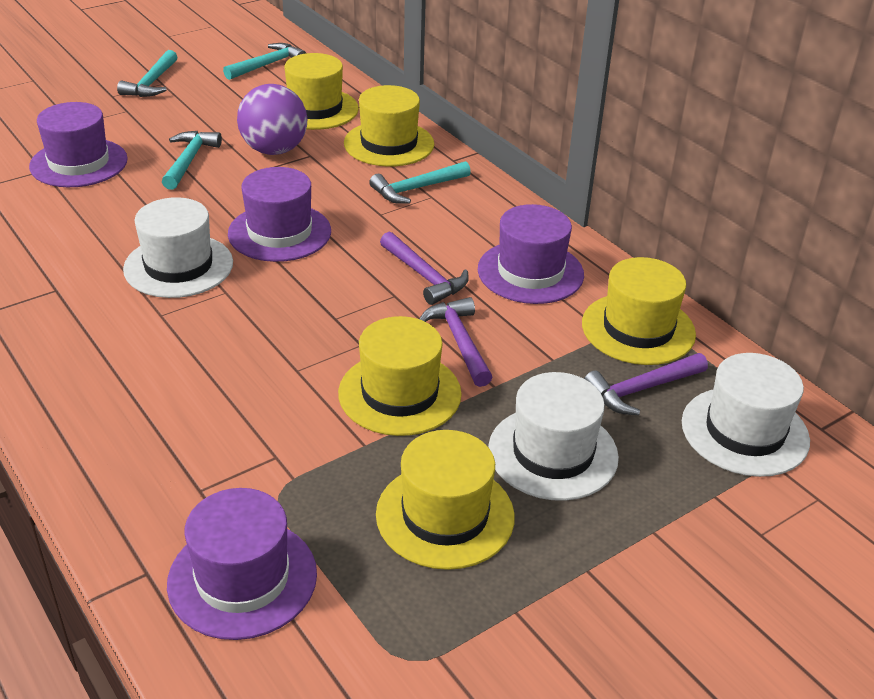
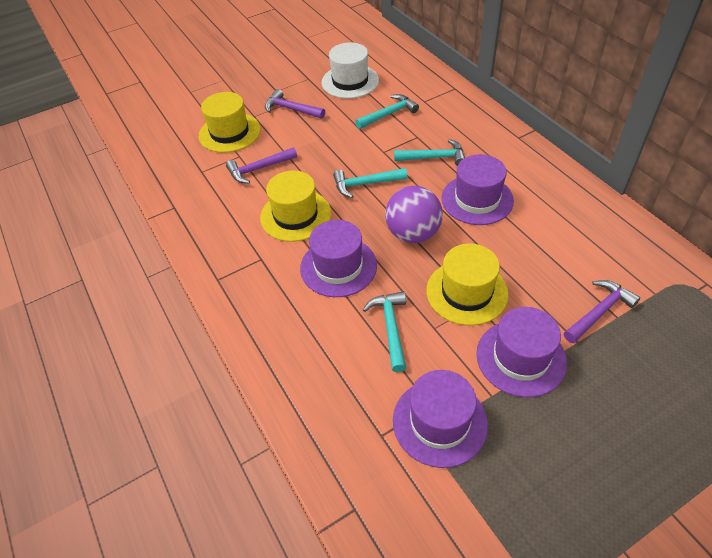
white hat: [123,197,233,298] [488,372,619,501] [682,353,810,477] = 3 -> [322,42,379,99] = 1
yellow hat: [284,53,359,130] [338,316,462,436] [344,85,434,166] [376,430,515,570] [582,257,696,365] = 5 -> [199,92,261,153] [260,170,331,242] [427,244,509,326] = 3

